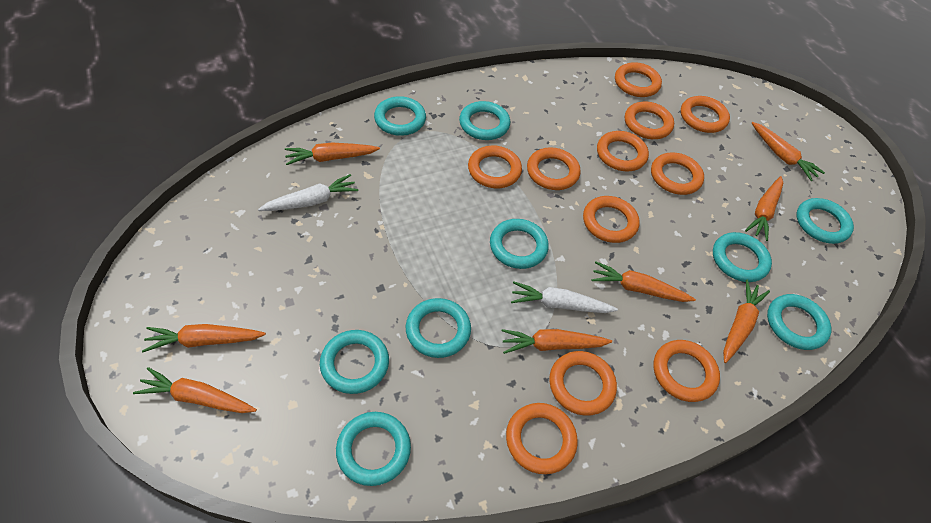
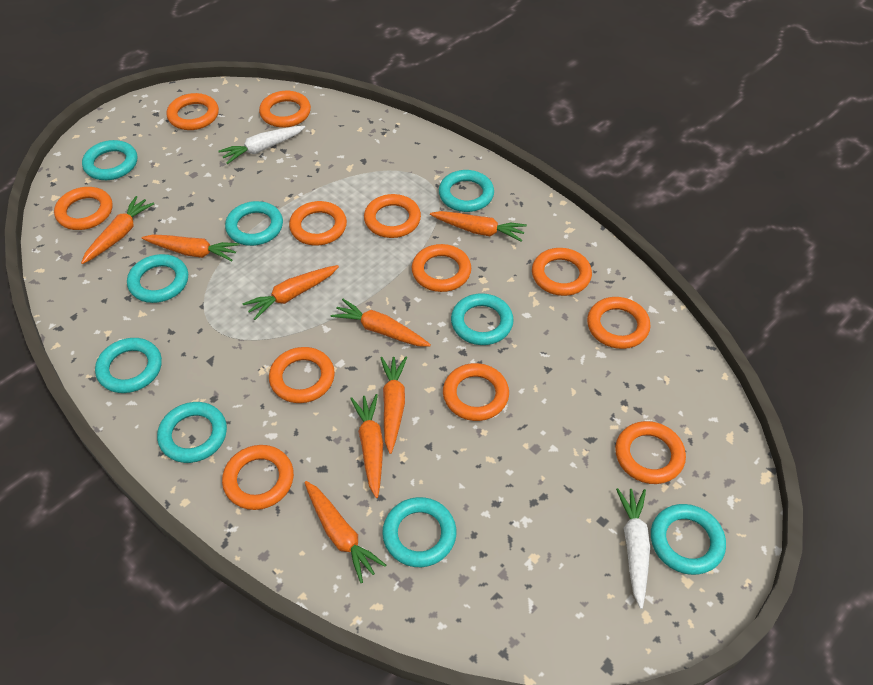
orange ring: [468,146,522,188] [506,403,578,474] [527,147,581,190] [549,351,617,416] [583,196,640,243] [597,131,649,171] [615,62,662,97] [625,102,674,139] [651,153,704,195] [653,340,720,402] [681,96,730,133] = 11 -> [54,187,112,230] [167,93,219,130] [222,445,294,510] [259,91,311,128] [269,347,335,403] [289,201,347,246] [364,194,421,238] [412,244,471,292] [443,363,509,421] [532,248,592,296] [587,297,650,349] [615,421,686,484] = 12

